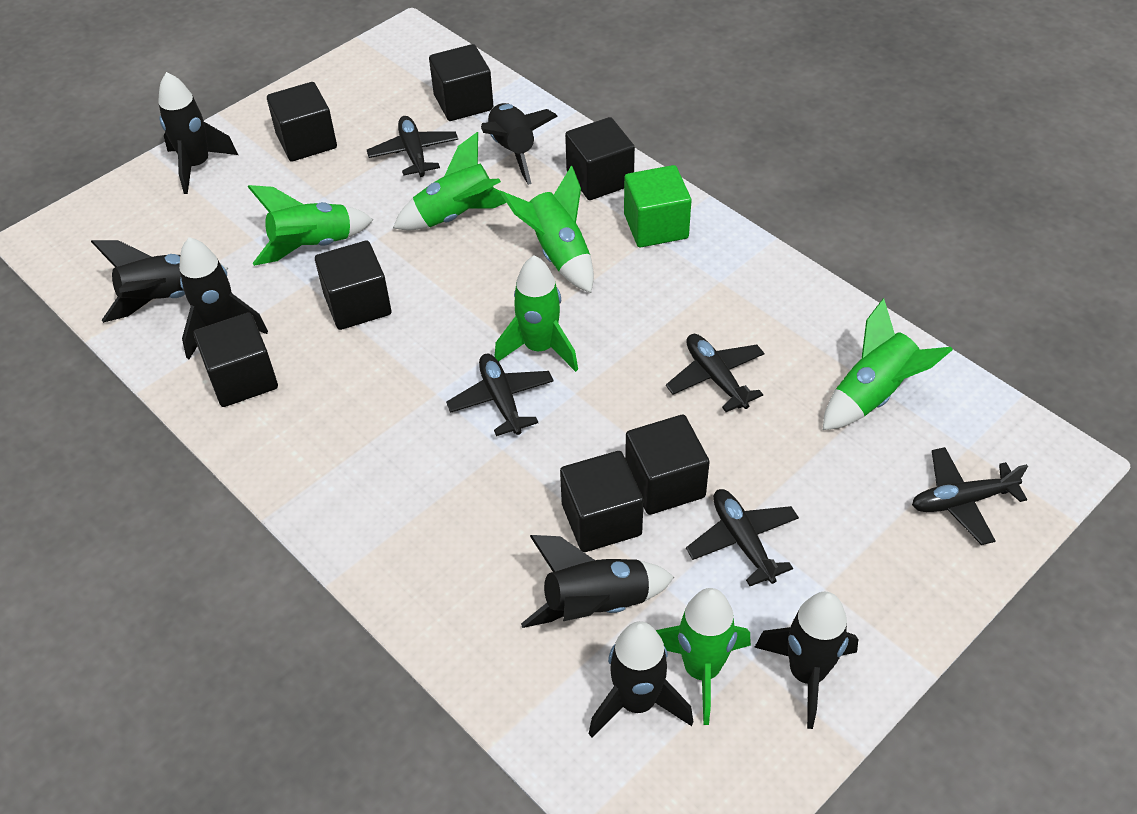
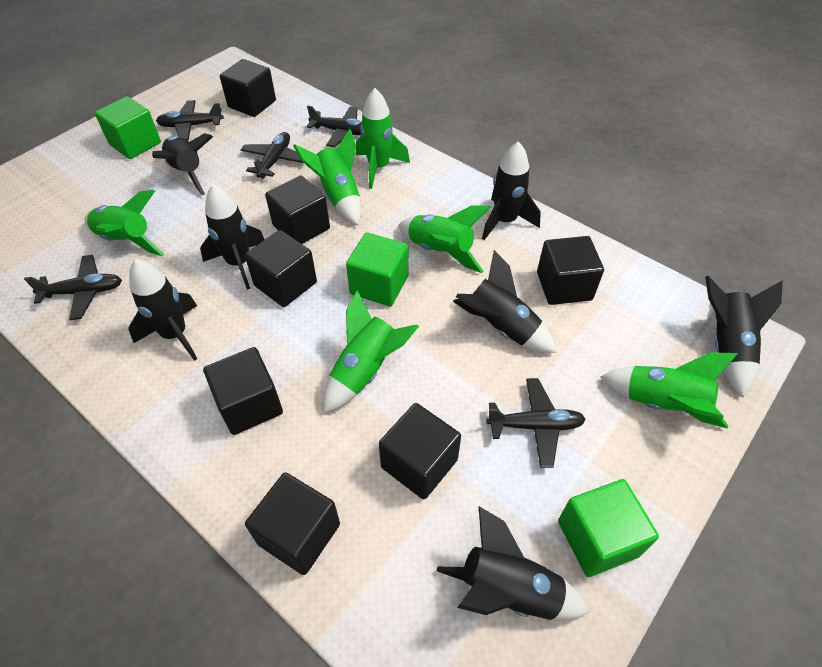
green cube: [624,165,691,248] = 1 -> [95,96,161,159] [346,232,409,306] [558,479,659,577] = 3

